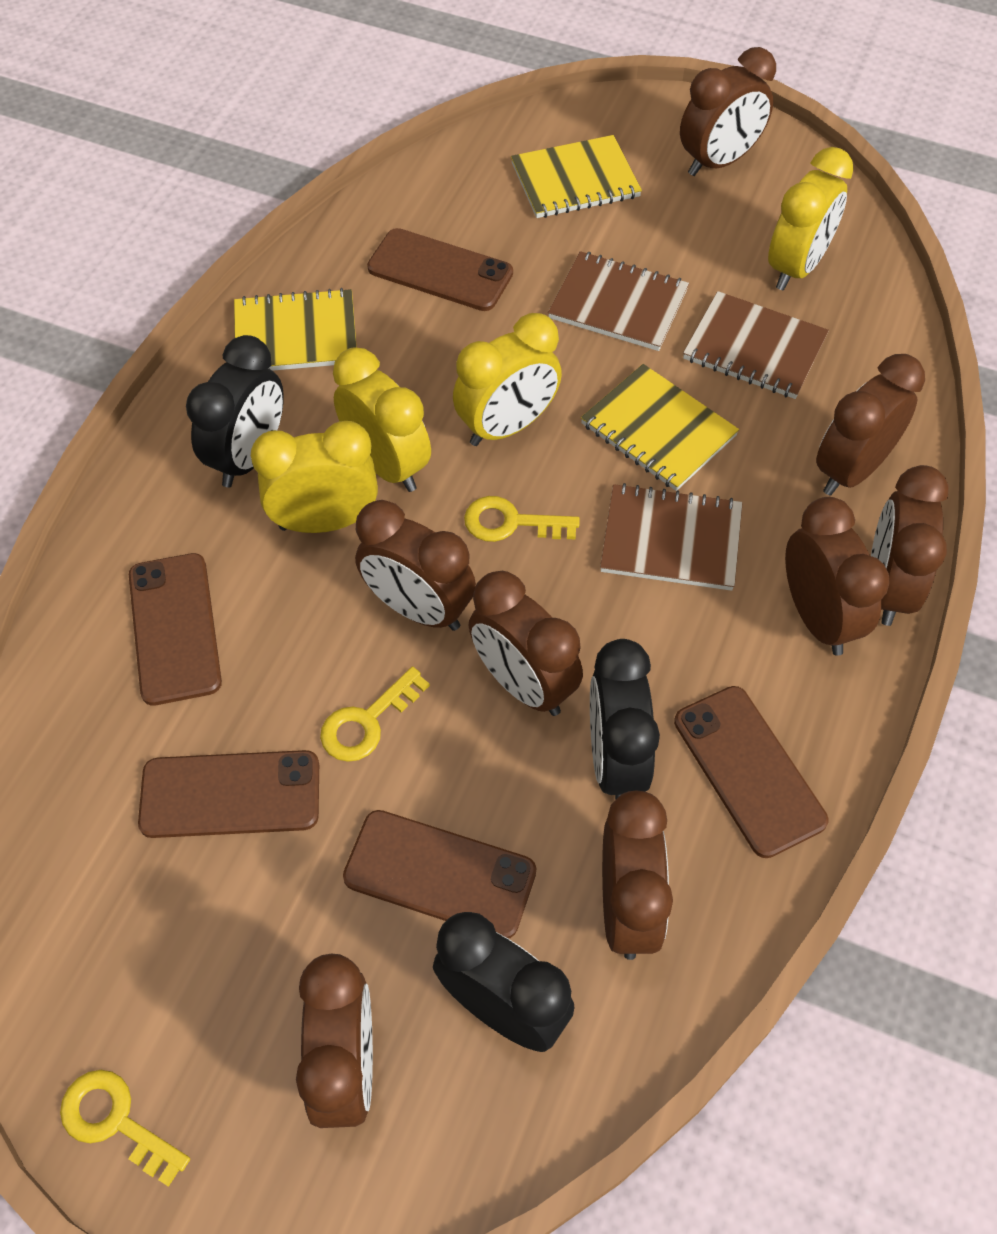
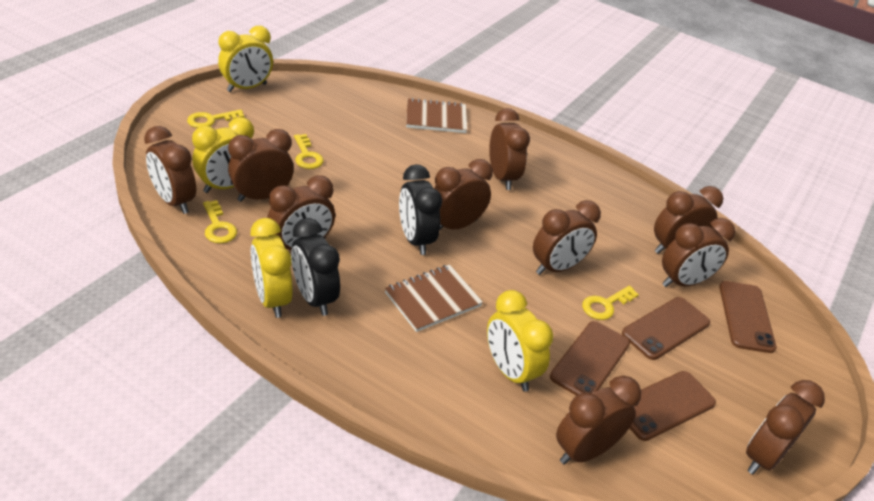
black clock: [186,335,284,487] [433,912,574,1052] [590,639,660,800] = 3 -> [291,218,340,316] [399,164,442,255] = 2
brown clock: [296,954,373,1128] [355,500,476,631] [469,571,583,716] [602,791,673,960] [680,47,776,176] [785,497,890,656] [816,354,925,496] [871,465,949,626] = 8 -> [144,126,196,214] [228,129,294,202] [267,175,335,250] [434,159,493,230] [489,108,530,190] [533,200,601,275] [556,376,641,465] [654,186,723,254] [662,218,735,287] [746,380,825,474] = 10
brown notebook: [548,251,689,351] [600,483,743,591] [683,291,829,399] = 3 -> [385,265,483,332] [406,98,467,133] = 2
brown phone: [129,553,222,706] [138,750,319,838] [343,810,536,939] [367,228,513,311] [674,686,828,858] = 5 -> [550,321,630,396] [622,297,710,360] [630,371,716,441] [719,281,777,353] = 4
yellow key: [60,1070,190,1187] [320,667,430,762] [464,496,580,542] = 3 -> [187,109,244,128] [203,200,237,244] [294,134,324,169] [582,286,639,320] = 4
yellow notebook: [234,288,357,371] [511,135,642,218] [581,364,739,491] = 3 -> none = 0

